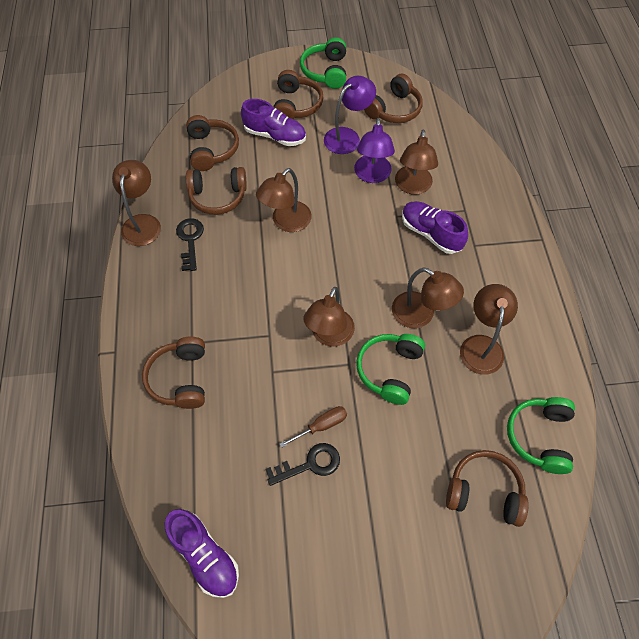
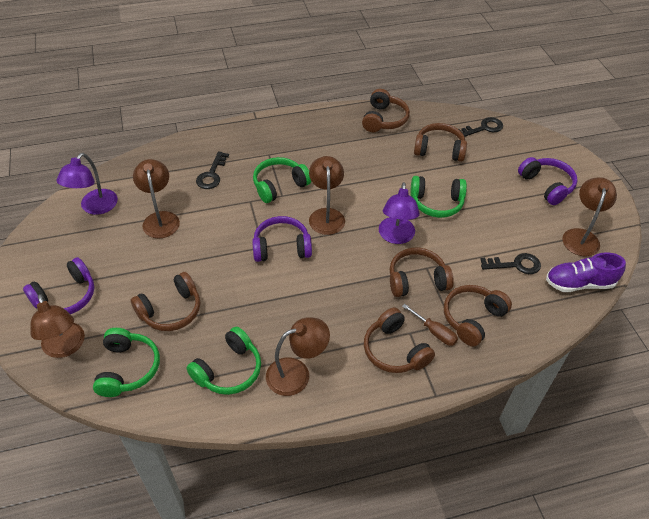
black key: [176,218,204,271] [266,443,340,486] = 2 -> [196,151,229,189] [459,117,503,137] [480,253,541,274] = 3
brown lamp: [112,160,161,246] [256,168,312,232] [304,287,355,347] [392,267,464,328] [395,130,438,195] [460,284,518,375] = 6 -> [30,294,85,358] [133,159,180,238] [266,317,330,396] [309,156,345,235] [562,177,617,257] = 5
green headphones: [300,37,346,89] [356,334,425,405] [507,397,575,474] = 3 -> [93,328,160,397] [186,327,261,395] [253,157,312,203] [410,176,467,218] = 4
purple headphones: none = 0 -> [23,257,94,314] [252,216,312,262] [518,157,577,205] = 3
purple shoe: [165,509,239,598] [241,99,306,146] [402,201,468,254] = 3 -> [546,252,626,292] = 1

